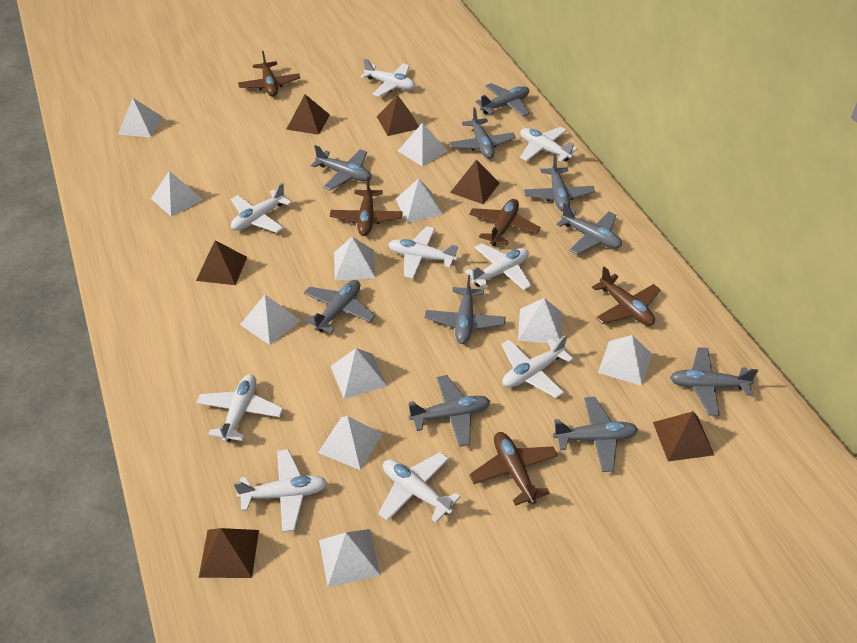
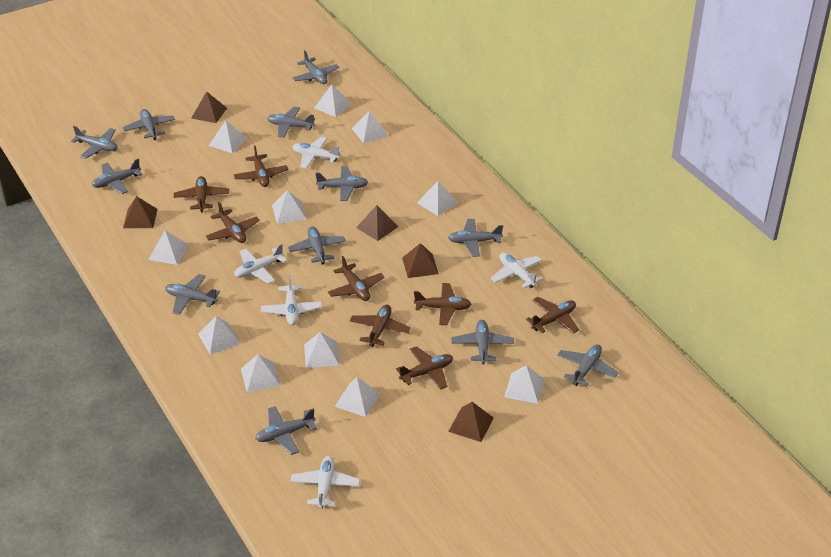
brown plane: [238,51,300,97] [330,177,402,236] [469,199,541,246] [469,432,558,506] [592,266,661,326] = 5 -> [174,176,229,213] [205,202,260,243] [234,146,288,187] [328,256,384,301] [350,305,411,347] [396,346,453,390] [414,283,472,325] [526,297,579,334] = 8
brown pyramid: [196,240,247,285] [199,528,259,578] [286,94,330,135] [377,95,419,136] [450,160,500,204] [653,411,714,461] = 6 -> [123,196,158,228] [191,91,227,123] [356,205,399,241] [402,243,439,278] [448,402,494,442] = 5
grey plane: [304,280,375,333] [311,145,372,191] [409,375,490,447] [425,275,506,344] [450,107,516,159] [475,83,529,116] [524,155,595,212] [553,397,638,472] [556,203,622,255] [670,347,758,416] = 10 -> [71,126,118,159] [92,159,143,194] [122,109,175,140] [165,274,220,315] [255,406,317,455] [267,107,315,138] [288,226,346,265] [292,50,339,84] [315,166,368,201] [448,219,503,257] [451,320,514,364] [557,344,619,386] = 12
white plane: [196,374,283,442] [231,182,292,233] [234,449,328,532] [360,58,415,97] [378,452,461,523] [388,226,458,279] [465,243,531,290] [501,335,573,398] [520,127,578,162] = 9 -> [234,244,287,284] [261,275,322,325] [290,456,360,509] [292,136,341,169] [491,253,543,288] = 5

